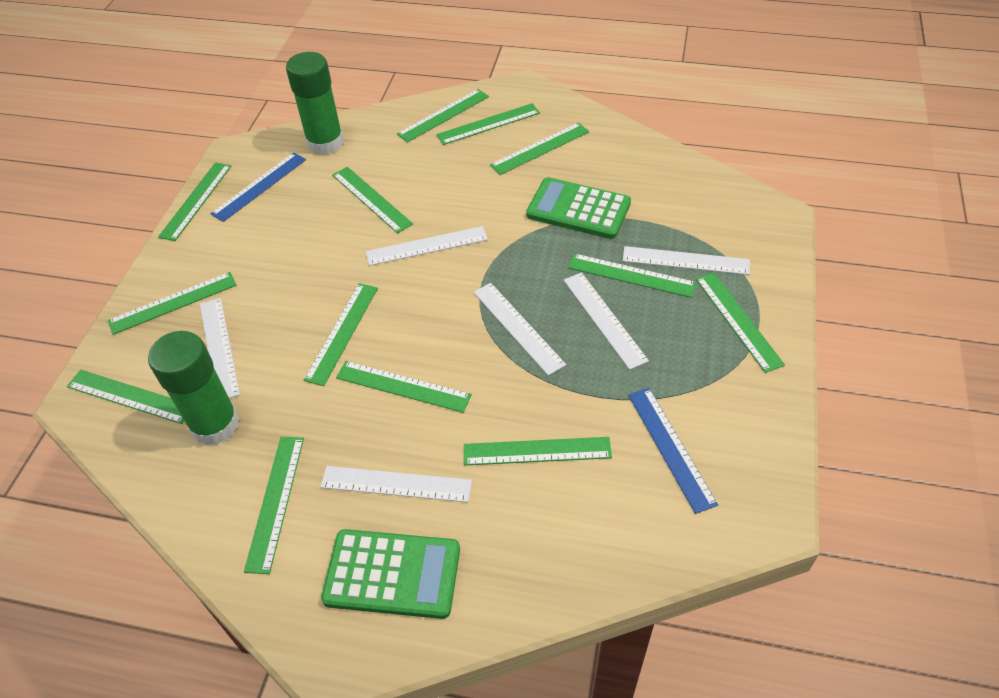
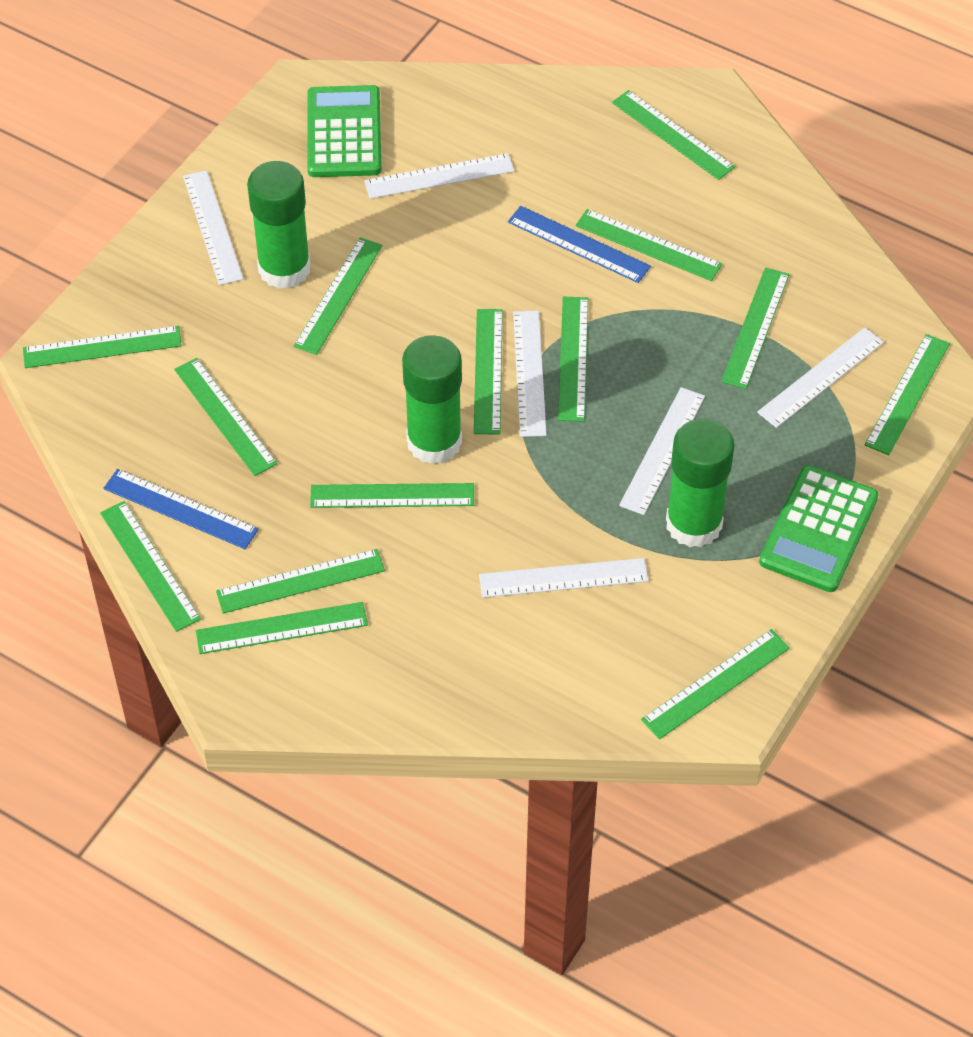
green glue stick: [148,331,240,445] [286,52,344,155] = 2 -> [247,161,311,289] [402,335,462,465] [666,419,735,547] = 3
green ruler: [67,370,184,424] [108,272,237,335] [158,162,231,241] [244,437,304,574] [304,283,378,386] [332,167,413,233] [336,361,472,413] [397,89,489,142] [436,103,540,145] [464,437,612,465] [490,122,589,175] [568,253,696,298] [696,272,785,373] = 13 -> [23,326,182,368] [100,501,201,632] [174,358,277,476] [196,602,368,654] [216,549,385,613] [294,237,383,355] [310,483,474,508] [474,309,503,435] [558,297,588,422] [576,209,723,281] [612,90,735,180] [641,629,790,739] [721,267,789,389] [865,334,950,455] = 14

